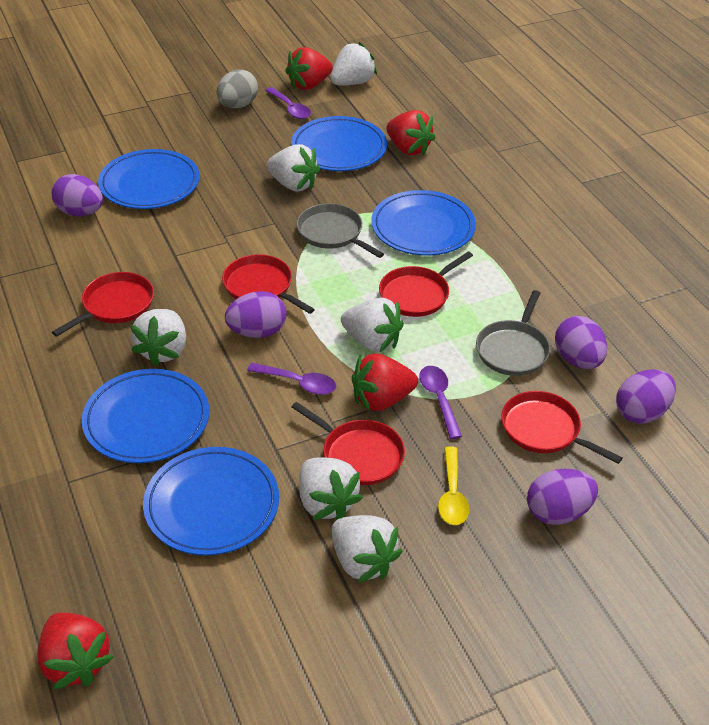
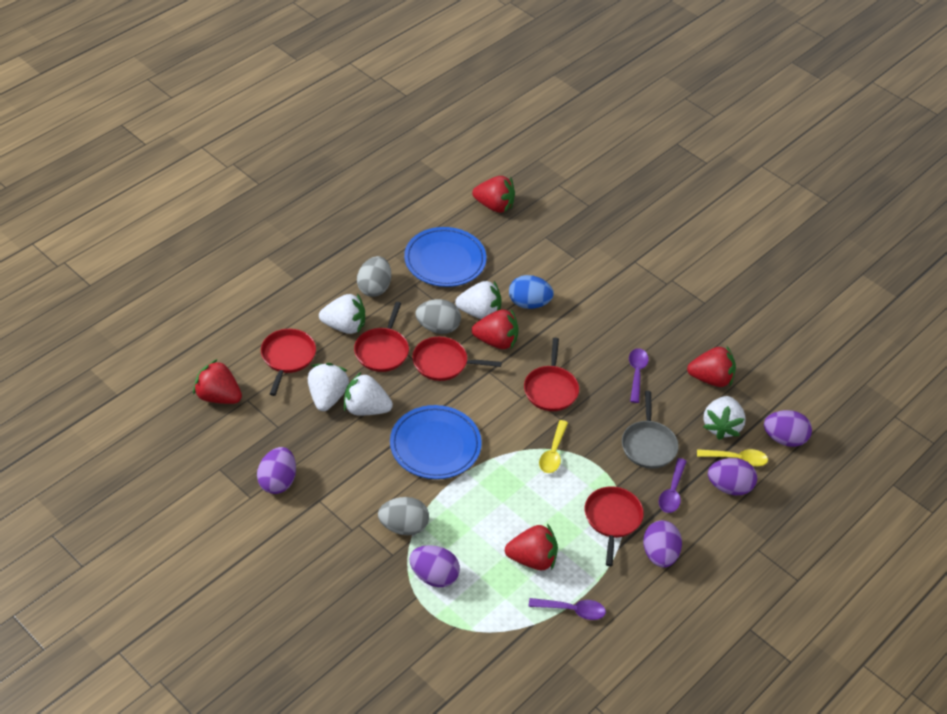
blue egg: none = 0 -> [509,275,554,309] = 1
blue plate: [82,369,209,463] [98,149,199,209] [143,447,279,556] [291,116,387,171] [371,190,476,255] = 5 -> [390,405,482,479] [404,227,487,287] = 2
grey egg: [217,69,258,108] = 1 -> [357,256,391,297] [378,497,429,535] [416,299,461,334] = 3
grey pan: [296,203,384,258] [476,290,550,376] = 2 -> [622,391,679,469] = 1
red strawberry: [37,612,114,689] [285,47,333,90] [352,354,418,411] [386,110,436,156] = 4 -> [193,359,242,404] [472,176,515,213] [472,309,518,349] [505,524,558,570] [687,347,736,387] = 5
white strawberry: [130,309,186,366] [267,144,320,192] [299,457,363,520] [330,42,377,85] [331,515,402,583] [341,297,404,352] = 6 -> [308,363,349,411] [319,293,365,334] [344,372,393,415] [455,281,501,319] [703,396,746,440] = 5
yellow spoon: [438,446,469,525] = 1 -> [539,420,568,473] [697,449,768,466] = 2

